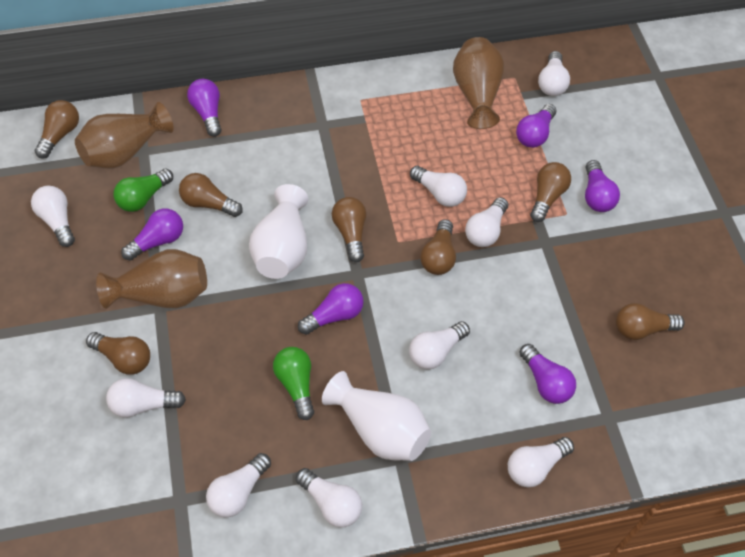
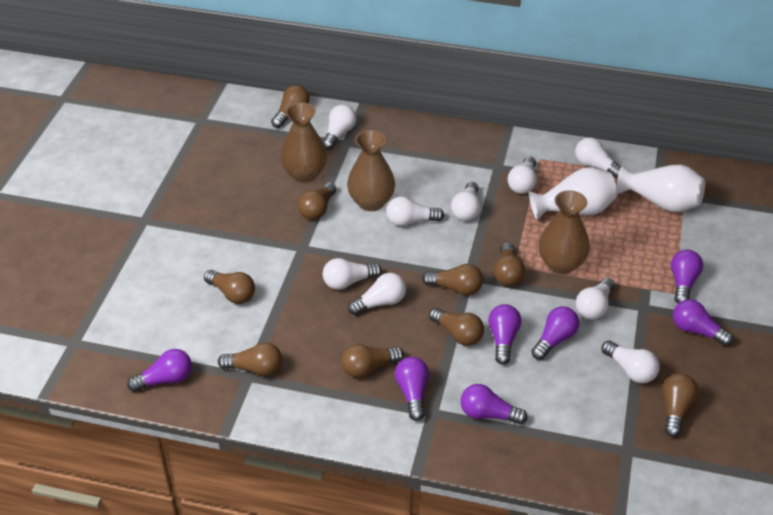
brown light bulb: [35,100,79,159] [86,332,150,375] [179,173,243,217] [332,197,366,262] [420,219,456,275] [530,162,571,222] [616,303,685,340] = 7 -> [204,270,255,304] [218,342,282,376] [271,85,310,128] [298,182,336,220] [341,344,404,378] [422,264,483,295] [429,308,484,346] [493,242,525,286] [663,373,698,437] = 9
green light bulb: [113,169,173,212] [273,347,314,420] = 2 -> none = 0
purple light bulb: [121,208,183,261] [187,79,222,137] [298,283,364,335] [516,104,556,148] [519,344,576,404] [585,160,620,212] = 6 -> [127,349,192,392] [395,357,429,421] [460,384,528,425] [488,304,521,365] [531,306,579,360] [671,250,703,304] [673,299,733,346] = 7

